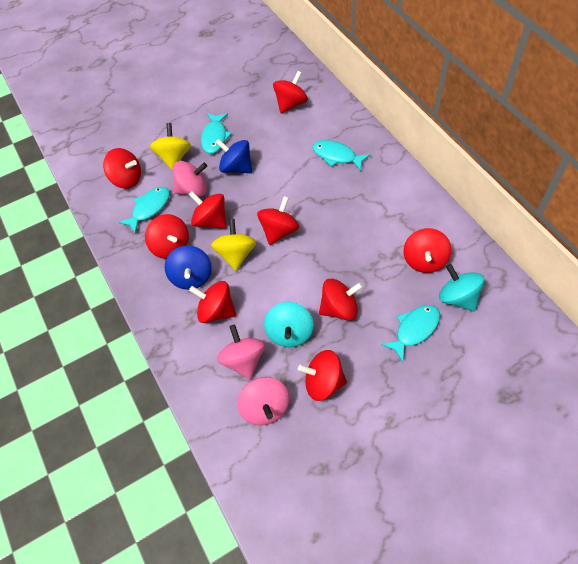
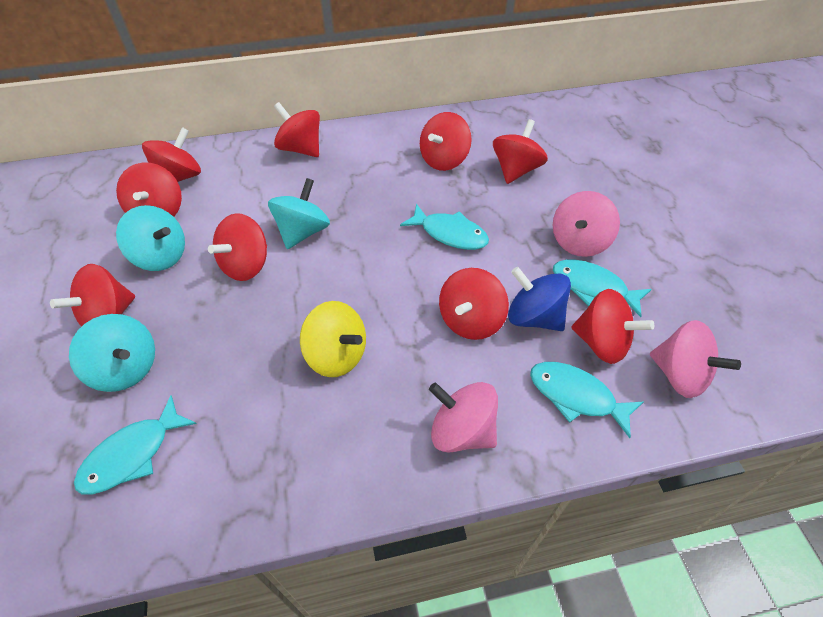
blue spinning top: [165,245,212,290] [215,138,252,173] = 2 -> [508,267,571,331] = 1
turquoise spinning top: [264,302,314,347] [439,264,485,312] = 2 -> [69,314,155,392] [116,205,185,271] [268,178,330,249] = 3
yellow spinning top: [150,123,191,171] [211,219,256,271] = 2 -> [300,301,366,377] = 1

